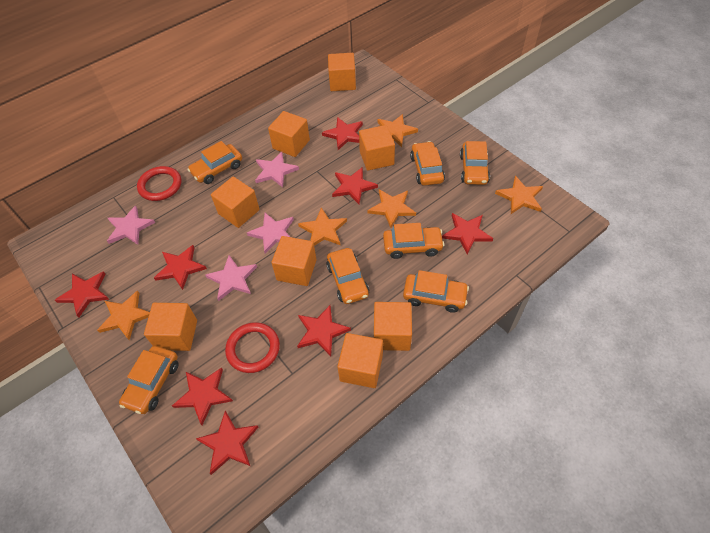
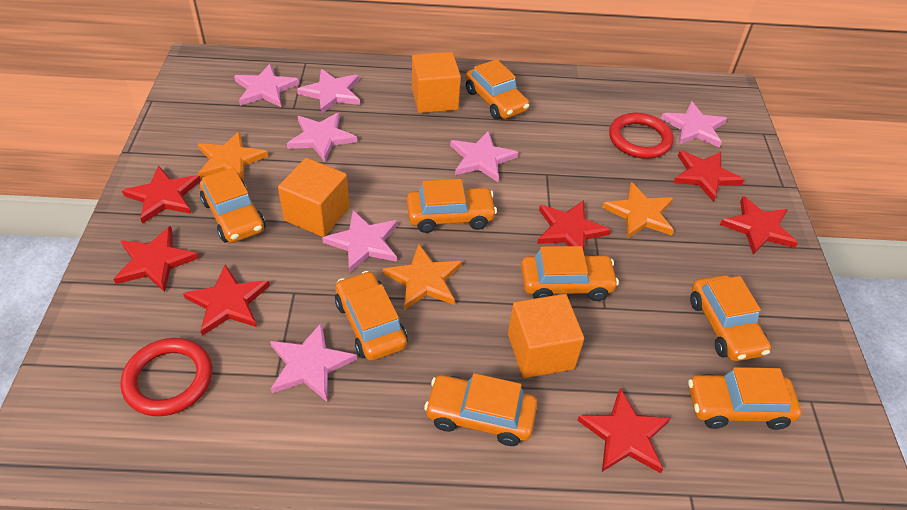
orange car: [119,346,179,414] [188,141,242,184] [326,248,369,304] [383,223,444,259] [403,270,469,313] [410,141,445,186] [460,141,490,185] = 7 -> [200,168,266,243] [335,271,407,361] [407,179,497,233] [424,373,537,446] [465,59,529,120] [521,246,619,301] [688,367,801,430] [690,275,771,361] = 8
orange cube: [144,303,197,351] [211,176,260,228] [268,111,310,157] [271,236,317,286] [328,53,356,91] [337,333,383,388] [359,125,395,171] [374,302,412,351] = 8 -> [278,158,349,237] [412,52,461,113] [508,294,584,378] = 3
orange star: [97,291,150,340] [298,208,347,246] [368,190,416,228] [377,114,418,147] [495,176,543,214] = 5 -> [198,131,268,182] [382,244,462,310] [602,182,674,239] = 3
pink star: [107,205,155,245] [205,255,257,301] [247,213,294,254] [255,152,299,187] = 4 -> [234,64,299,107] [270,322,357,402] [287,112,357,162] [297,69,360,114] [322,210,398,273] [450,131,518,182] [661,101,727,148] = 7
red star: [55,271,109,318] [154,245,207,290] [172,368,233,425] [196,411,258,475] [297,305,351,356] [322,117,363,150] [332,167,378,204] [442,213,493,254] = 8 -> [114,226,199,292] [122,165,201,224] [183,264,270,336] [537,200,611,251] [577,388,671,473] [673,151,744,202] [720,196,798,255] = 7

